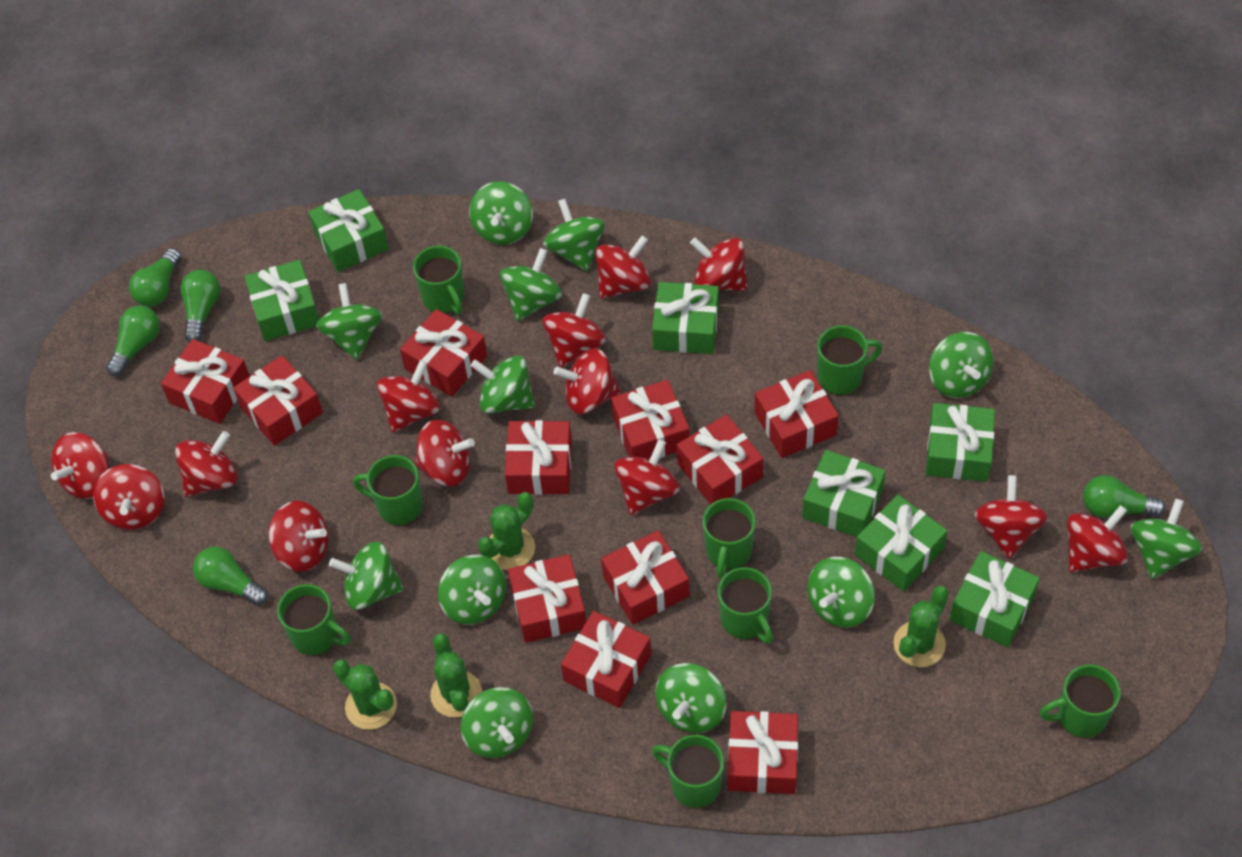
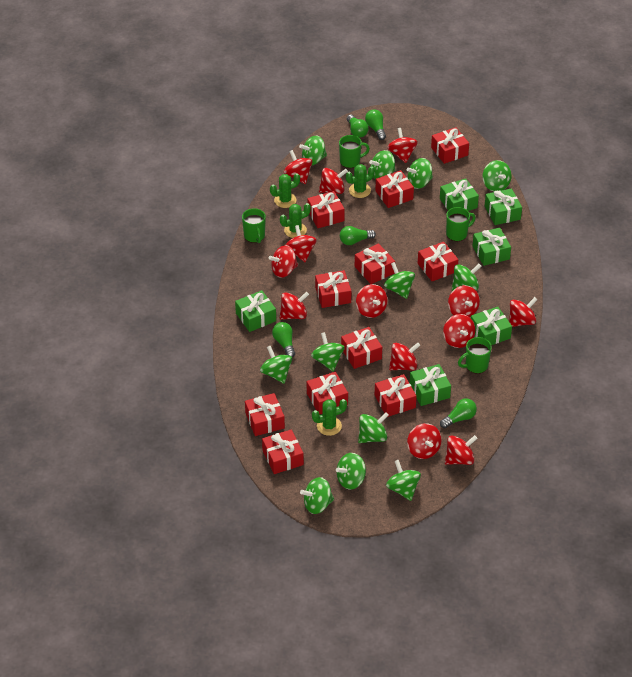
green gift: [244,260,319,341] [308,189,389,272] [652,282,719,354] [802,450,886,537] [855,494,947,591] [926,403,995,482] [949,551,1040,647] = 7 -> [235,290,276,332] [410,364,451,406] [440,178,479,211] [471,307,512,345] [472,228,511,266] [485,188,522,225] = 6
green mug: [277,584,351,656] [353,455,423,525] [413,246,464,315] [652,735,724,808] [702,498,756,578] [718,567,773,644] [817,325,882,395] [1040,664,1121,738] = 8 -> [242,208,266,243] [339,135,370,168] [446,207,476,241] [458,337,492,374] = 4

